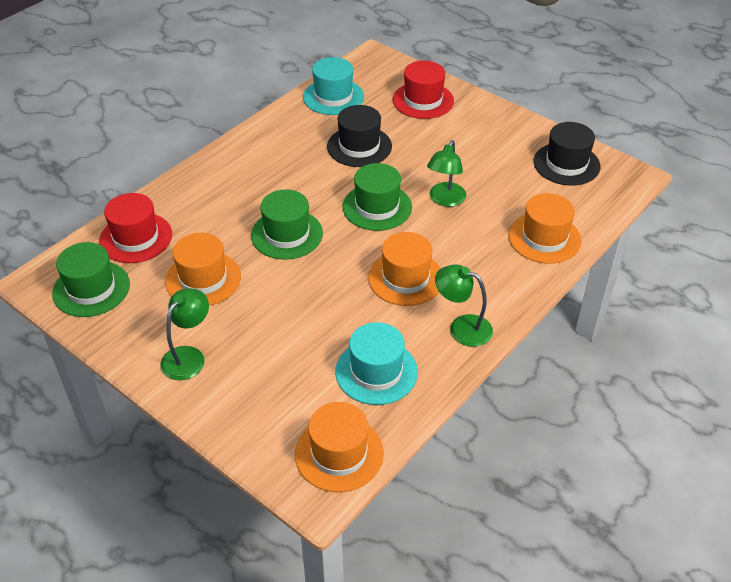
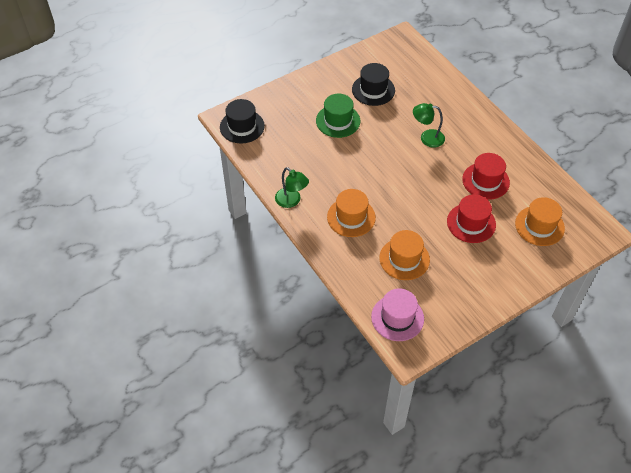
green hat: [52,242,130,317] [251,189,323,260] [342,163,412,231] = 3 -> [316,94,360,138] = 1
green lamp: [160,288,209,380] [427,140,466,207] [435,264,493,347] = 3 -> [275,167,309,208] [413,103,445,148] = 2
orange hat: [165,233,241,306] [295,402,384,492] [368,232,441,306] [509,193,581,264] = 4 -> [327,189,376,237] [379,230,430,280] [515,197,565,246] = 3
pink hat: none = 0 -> [371,289,424,341] = 1
turquoise hat: [303,57,364,115] [335,322,418,405] = 2 -> none = 0

